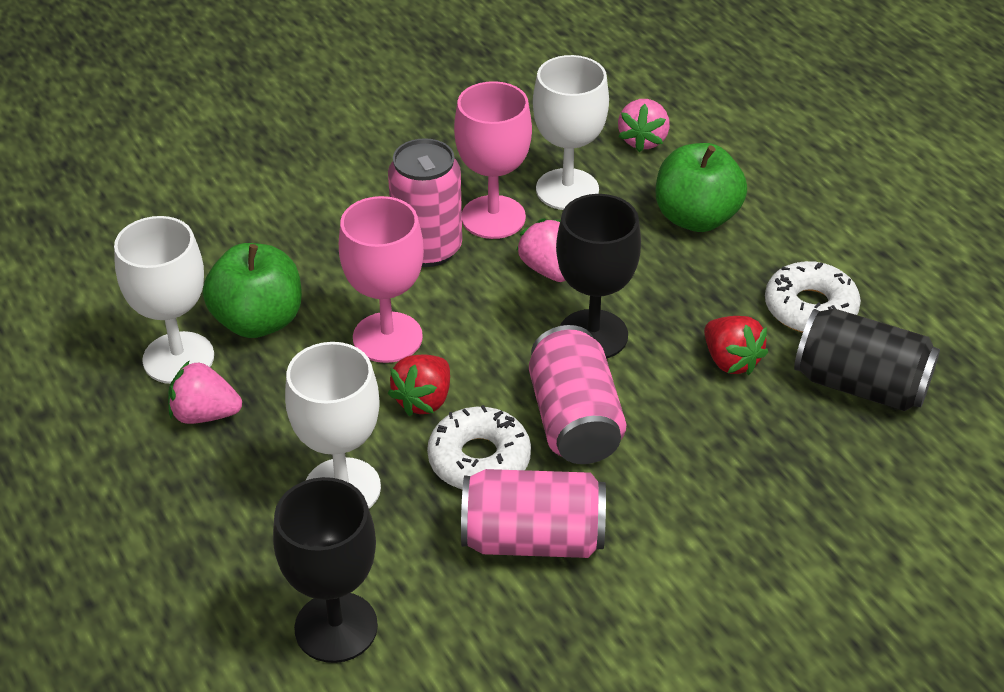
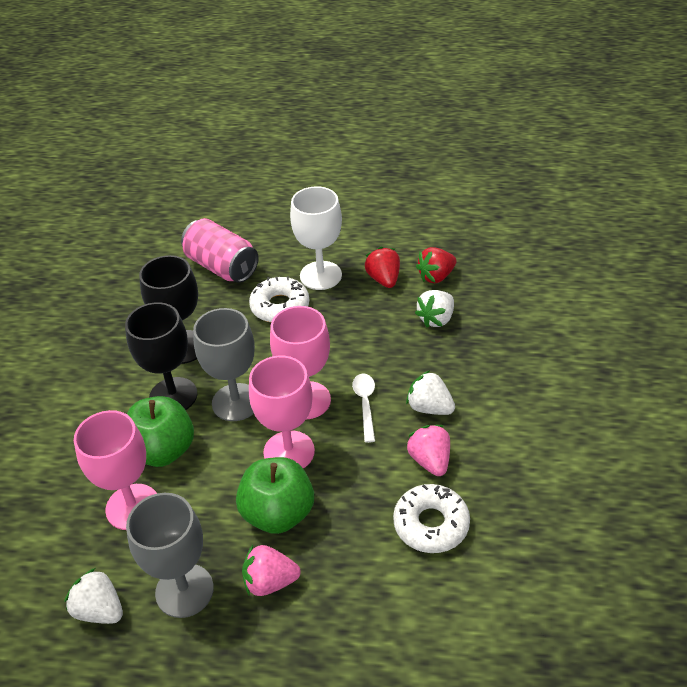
black can: [794,309,940,411] = 1 -> none = 0
grey goblet: none = 0 -> [126,493,214,618] [193,308,255,421] = 2
pink can: [388,138,462,267] [461,469,606,558] [529,325,626,464] = 3 -> [181,218,259,283] = 1
pink goblet: [339,196,424,363] [454,81,532,239] = 2 -> [74,410,157,530] [249,356,315,468] [270,306,331,419] = 3
pink strawberry: [168,360,242,424] [516,218,566,282] [618,99,670,152] = 3 -> [242,545,301,596] [406,425,450,476] = 2
white goblet: [114,216,214,384] [285,342,381,509] [533,55,609,210] = 3 -> [290,186,342,290] = 1
white spoon: none = 0 -> [352,373,375,443] = 1
white strawberry: none = 0 -> [65,568,123,624] [406,370,455,415] [415,290,454,327] = 3

